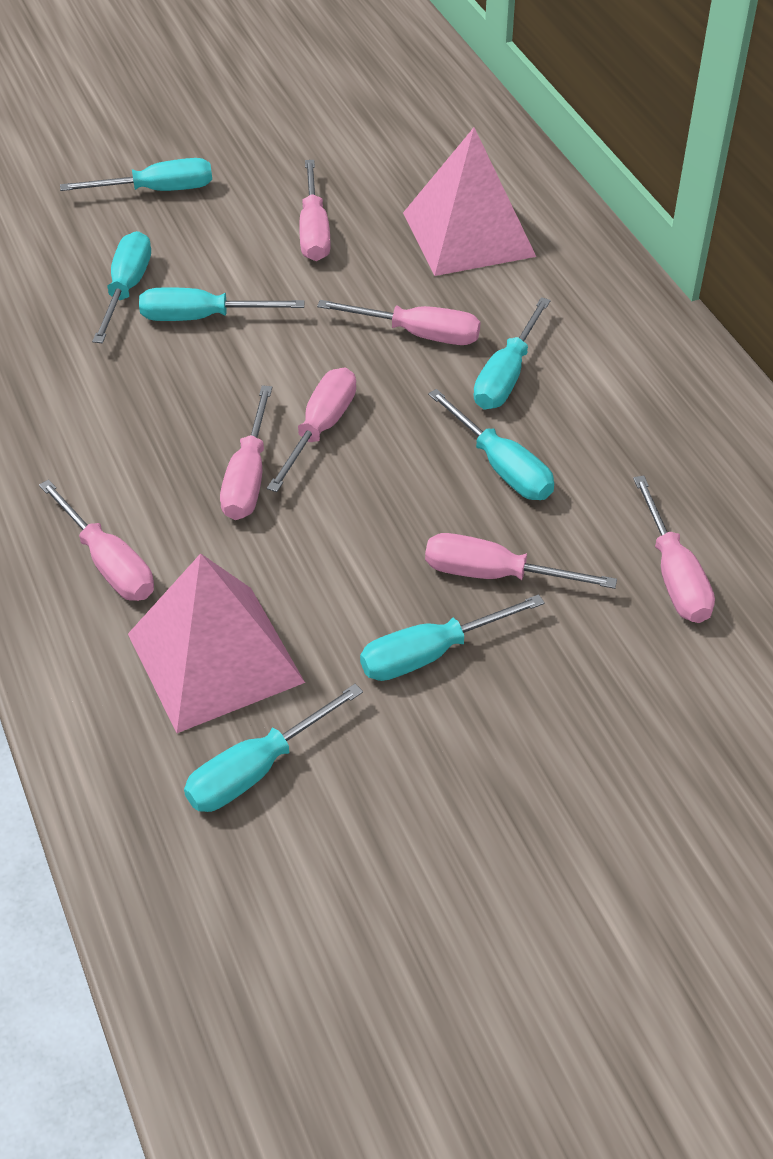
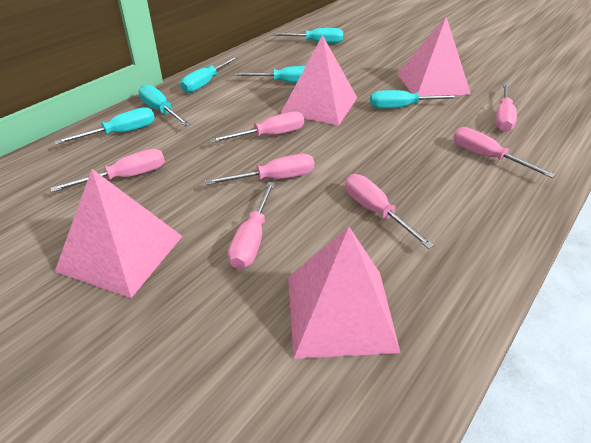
pink pyramid: [128,553,305,733] [403,127,536,276] = 2 -> [55,169,182,298] [280,35,357,126] [288,227,401,359] [397,17,471,96] = 4
turquoise screwdriver: [60,158,212,191] [92,231,151,343] [139,287,305,321] [184,684,363,812] [360,594,545,681] [428,389,554,500] [473,297,551,409] = 7 -> [55,107,155,145] [138,84,191,126] [180,56,238,93] [235,66,306,83] [272,28,343,43] [370,90,459,109] = 6

